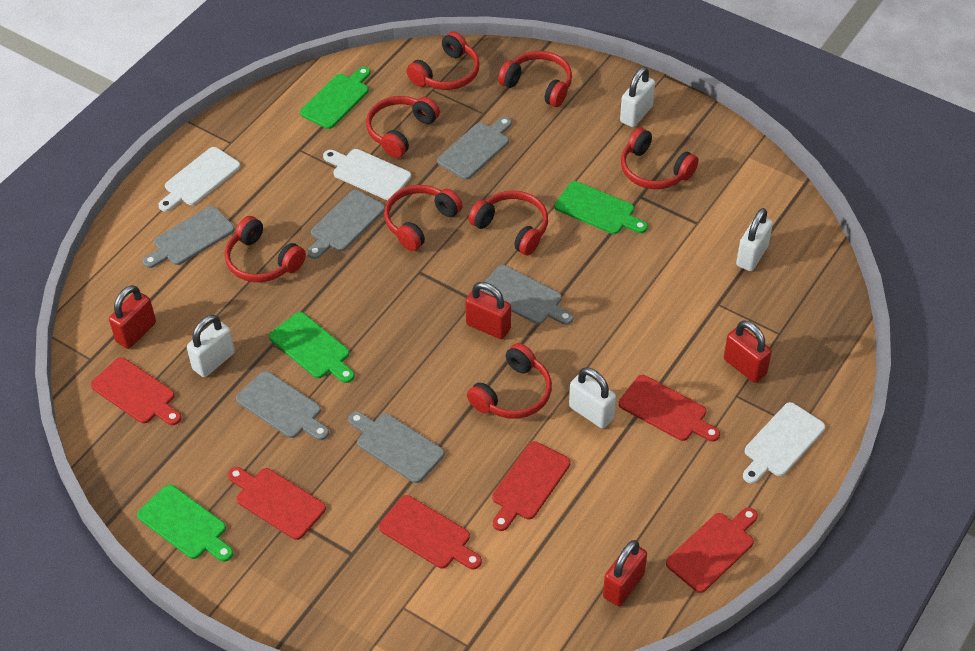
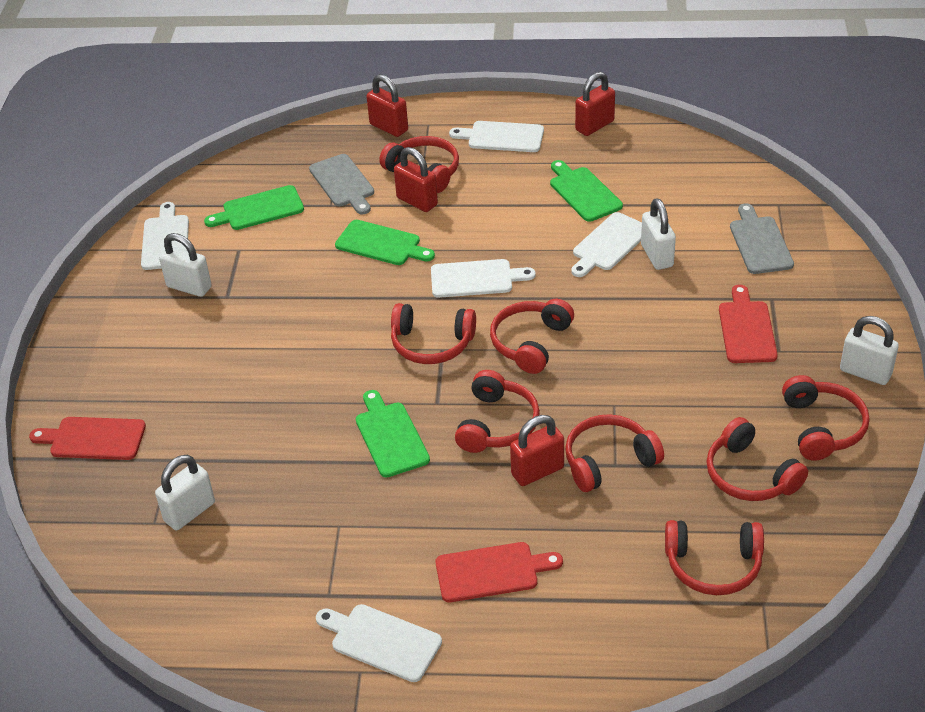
grey cutting board: [143,206,235,268] [236,371,329,440] [307,190,385,259] [348,412,444,483] [437,117,512,180] [480,265,573,325] = 6 -> [309,154,374,214] [730,203,794,274] = 2
red cutting board: [90,357,182,425] [228,467,326,540] [379,495,482,569] [492,441,571,531] [619,375,720,442] [666,507,758,593] = 6 -> [29,417,146,460] [436,542,563,602] [719,285,778,363] = 3
white cutting board: [158,147,240,212] [323,149,411,200] [743,402,825,484] = 3 -> [141,202,189,270] [316,604,442,682] [431,259,536,298] [449,121,544,152] [571,212,642,277] = 5

